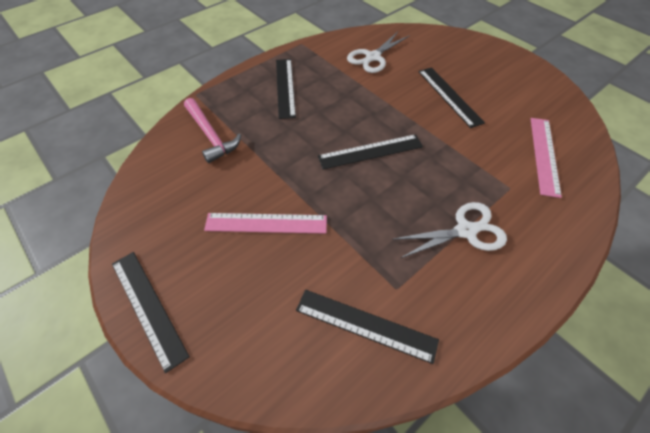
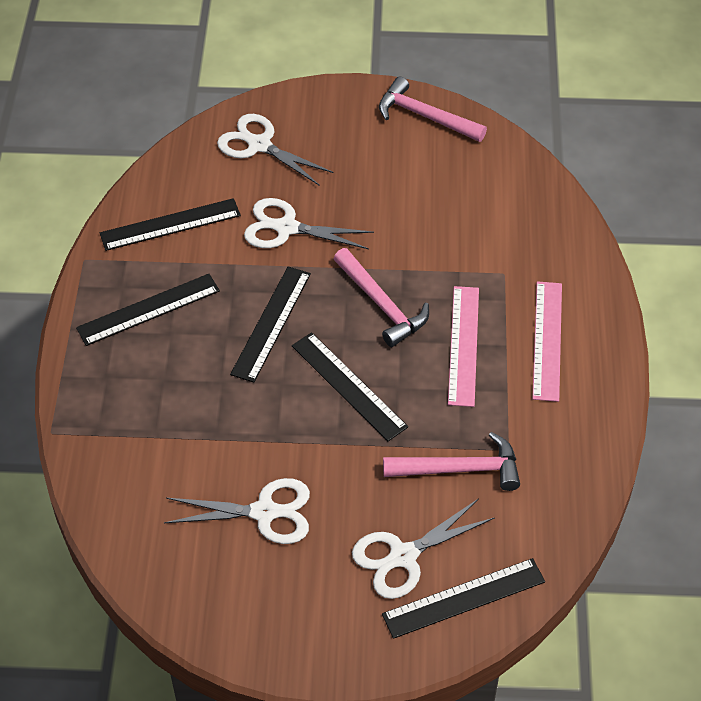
pink hammer: [184,98,241,163] = 1 -> [334,248,429,347] [379,77,487,142] [383,432,520,491] = 3
white scissors: [347,32,410,73] [393,202,507,258] = 2 -> [164,478,310,544] [217,114,333,186] [244,198,374,249] [352,499,495,599] = 4

